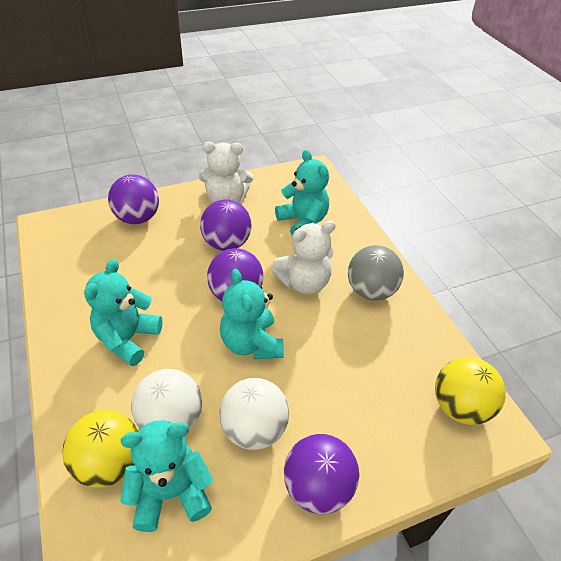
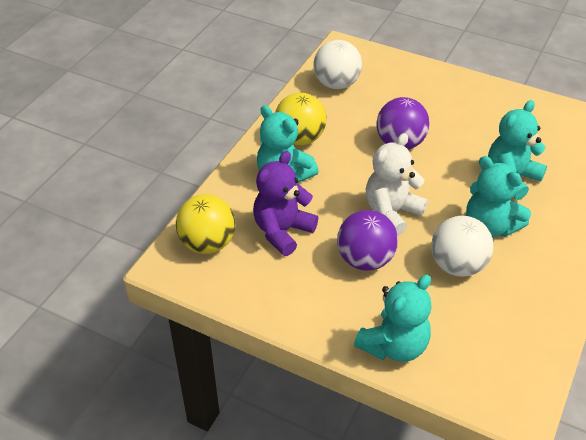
grey ball: [348,245,404,301] = 1 -> none = 0
purple ball: [108,175,159,224] [200,199,251,251] [207,248,264,301] [284,434,359,514] = 4 -> [337,210,398,271] [376,97,430,150] = 2
purple teddy bear: none = 0 -> [253,151,318,256] = 1
white teddy bear: [199,142,253,203] [272,221,336,294] = 2 -> [366,133,428,236] = 1

